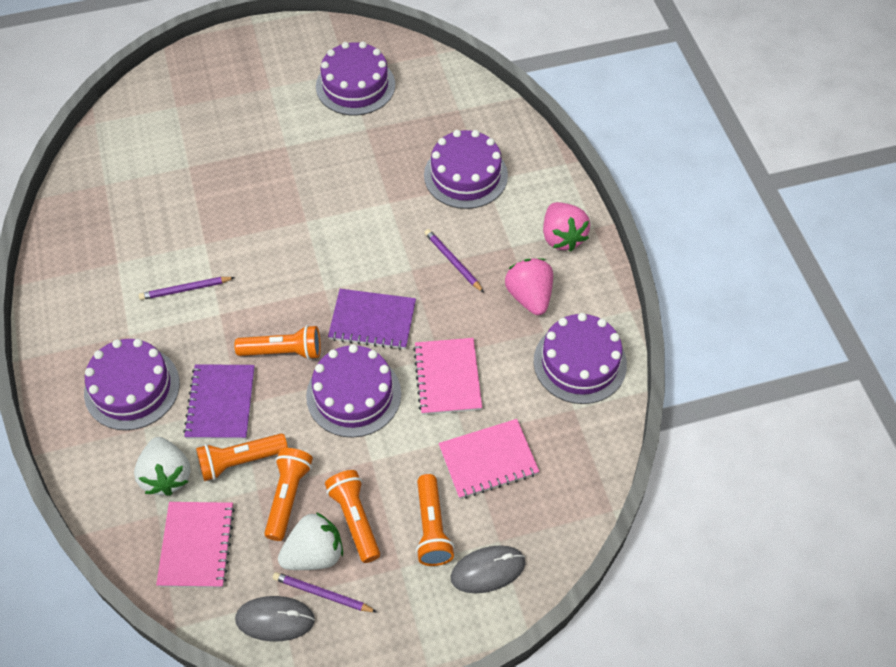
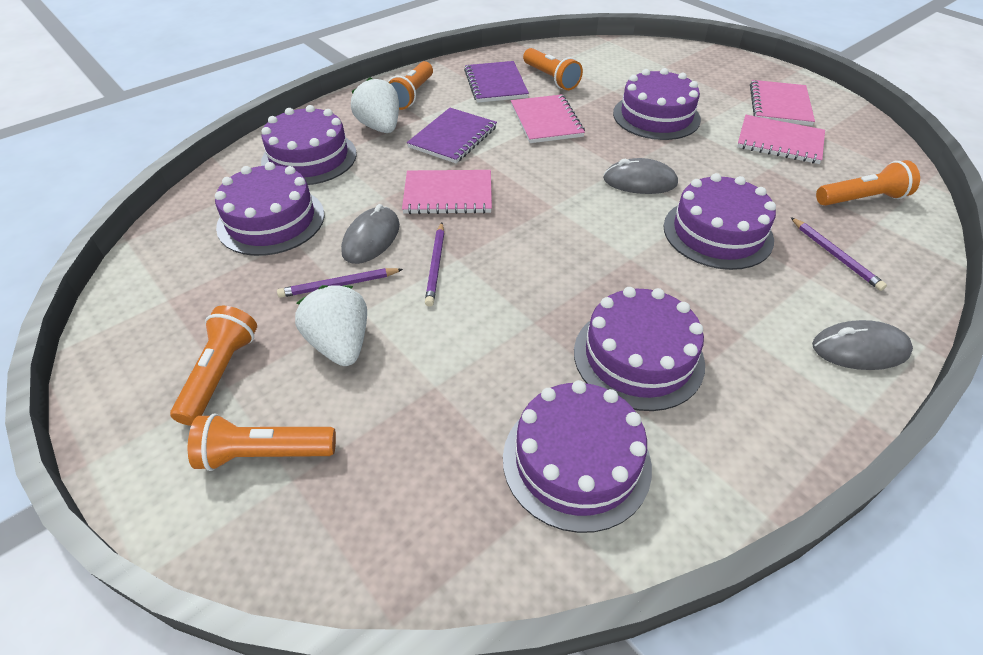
grey mouse: [235,596,315,642] [451,545,525,593] = 2 -> [341,204,400,264] [603,158,678,194] [812,320,913,370] = 3
pink notebook: [156,502,235,588] [413,338,482,415] [439,419,539,499] = 3 -> [402,170,492,214] [511,94,585,143] [737,115,825,164] [750,80,815,126] = 4
pink strawberry: [505,258,553,315] [543,202,590,251] = 2 -> none = 0
purple cake: [84,339,180,430] [306,344,401,438] [316,41,395,115] [424,130,508,209] [533,313,627,404] = 5 -> [215,162,324,256] [261,105,357,185] [503,380,652,533] [574,287,705,411] [613,68,701,140] [664,173,776,270] = 6

